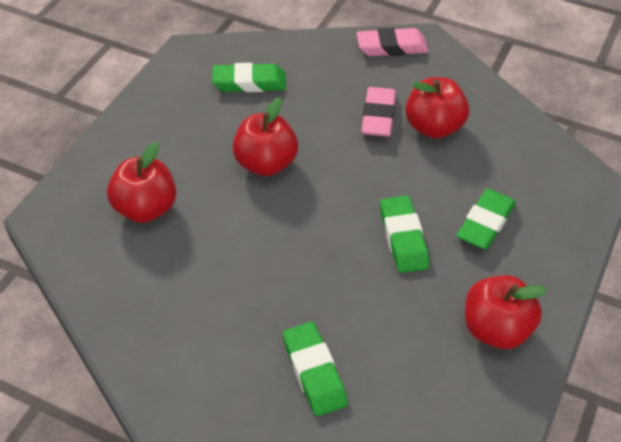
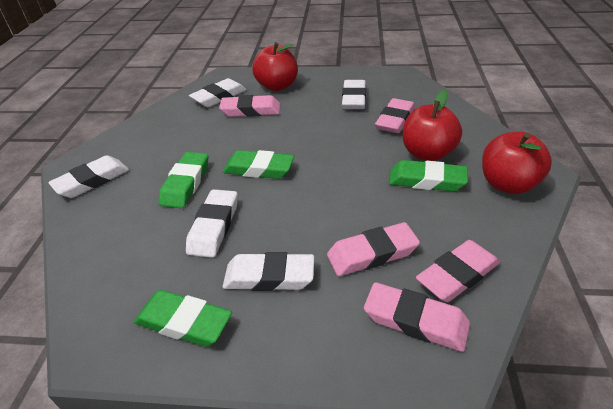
pink eraser: [357,28,428,56] [361,87,396,137] = 2 -> [219,95,280,117] [327,222,420,276] [364,282,470,352] [375,98,415,133] [416,240,500,302] = 5
red apple: [107,142,176,223] [233,97,298,176] [405,77,469,139] [465,275,547,349] = 4 -> [252,42,298,91] [403,90,462,161] [482,132,552,194] = 3
white eraser: none = 0 -> [48,155,129,198] [186,189,238,258] [189,78,247,107] [223,252,314,291] [342,80,366,109] = 5

